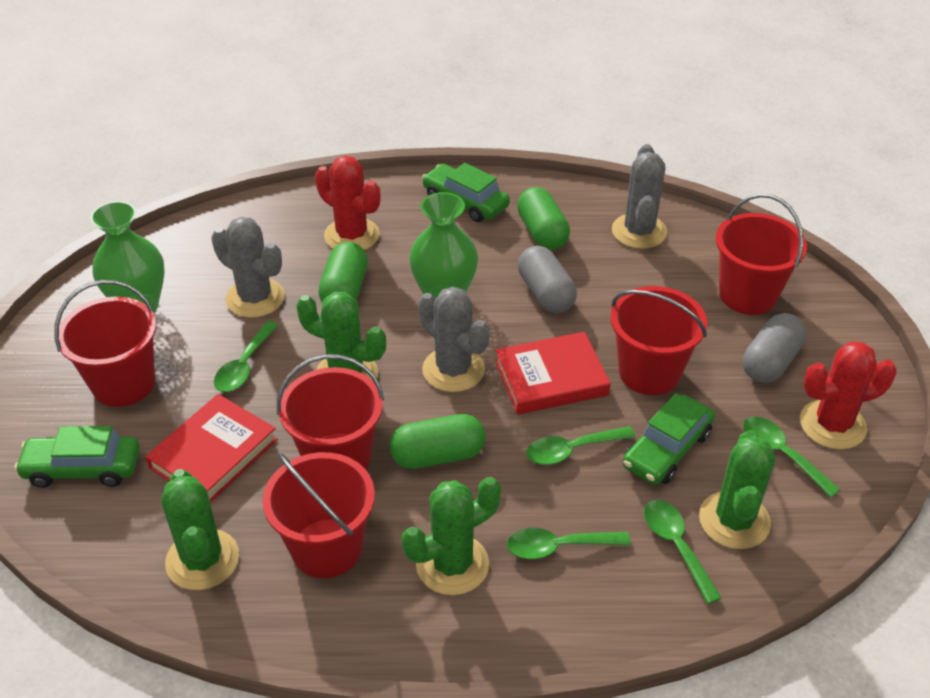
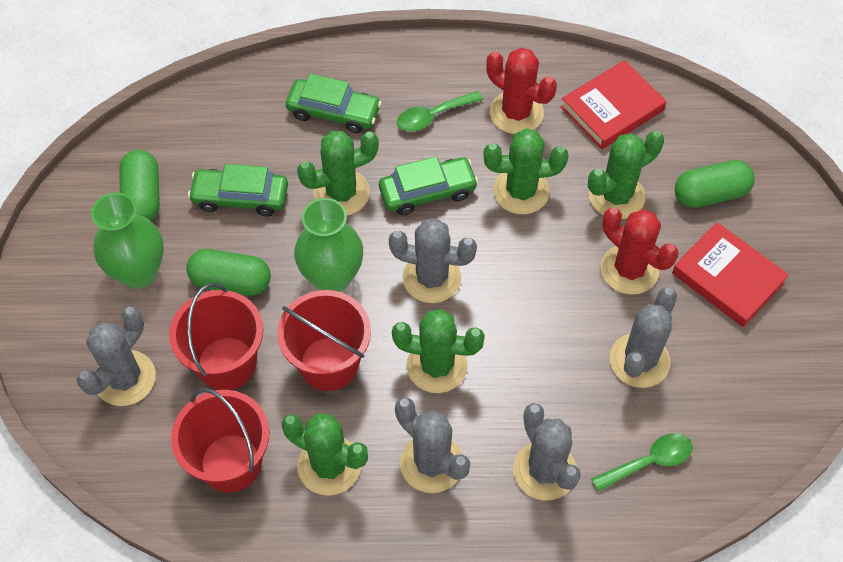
green cactus: [161,469,239,590] [296,292,386,381] [402,477,501,595] [699,430,776,549] = 4 -> [282,413,368,496] [297,131,379,216] [392,309,485,393] [483,128,569,214] [588,131,664,219] = 5
green spoon: [214,321,279,392] [507,528,631,559] [526,426,635,465] [644,500,722,604] [743,417,840,498] = 5 -> [397,91,483,132] [591,433,693,491] = 2
grey cactus: [211,217,285,318] [418,287,490,392] [612,144,667,249] = 3 -> [76,307,156,406] [389,218,477,303] [395,397,470,493] [513,403,581,500] [610,287,677,388] = 5
grey capsule: [518,246,577,313] [743,313,806,383] = 2 -> none = 0
red bucket: [54,280,156,407] [263,452,375,578] [277,354,384,469] [610,286,707,395] [716,194,807,315] = 5 -> [169,283,263,390] [171,388,269,492] [277,290,371,391] = 3

